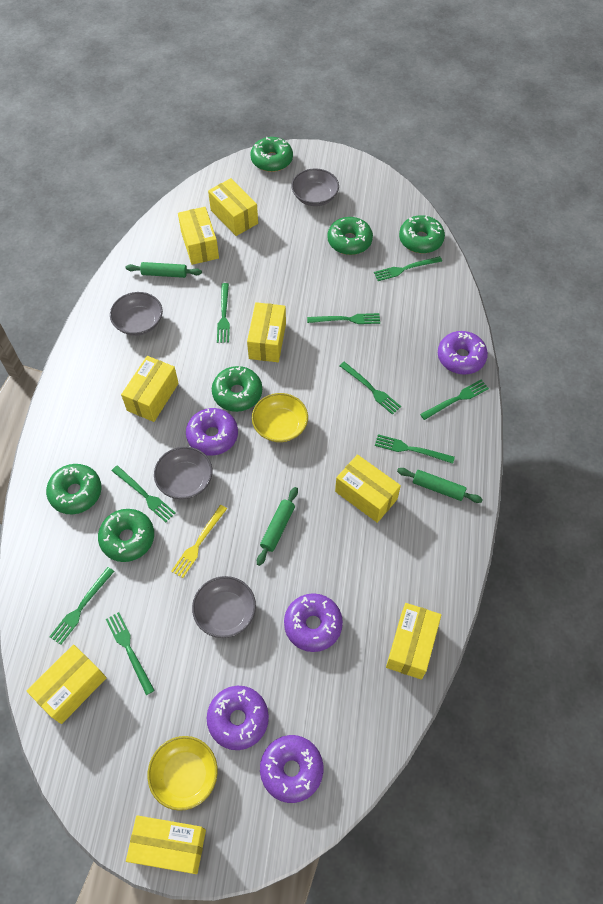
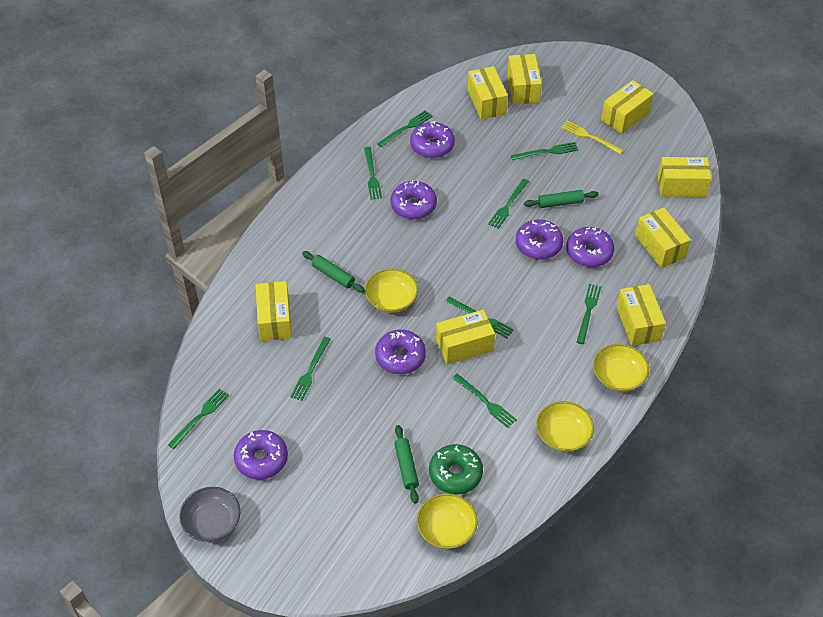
green donut: [46,464,102,514] [98,509,154,562] [212,366,262,412] [250,137,293,172] [327,217,373,255] [399,215,445,253] = 6 -> [429,444,483,494] = 1
grey bowl: [110,292,163,336] [154,447,213,499] [192,576,256,638] [291,169,339,206] = 4 -> [180,487,240,542] = 1
purple donut: [186,408,238,456] [207,686,269,750] [260,735,323,803] [284,593,343,652] [438,331,488,375] = 5 -> [234,430,288,480] [375,330,426,374] [391,180,437,220] [410,121,455,158] [516,219,563,260] [566,227,614,267] = 6
yellow bowl: [147,736,218,811] [252,393,308,442] = 2 -> [365,268,418,313] [417,493,478,549] [536,401,594,452] [593,344,649,392] = 4

